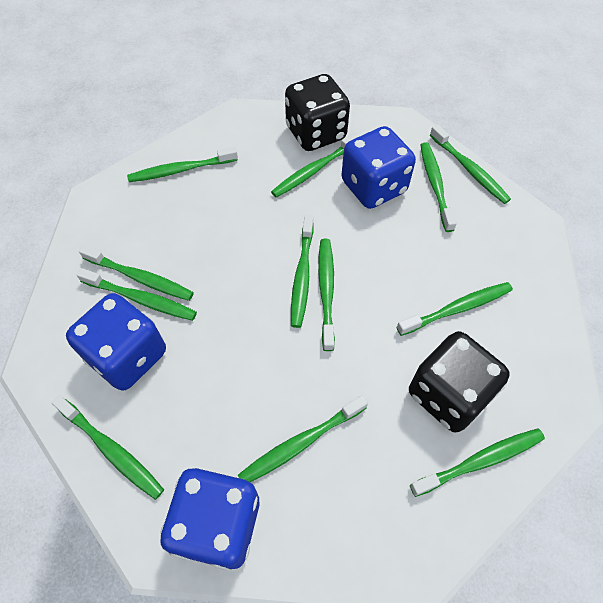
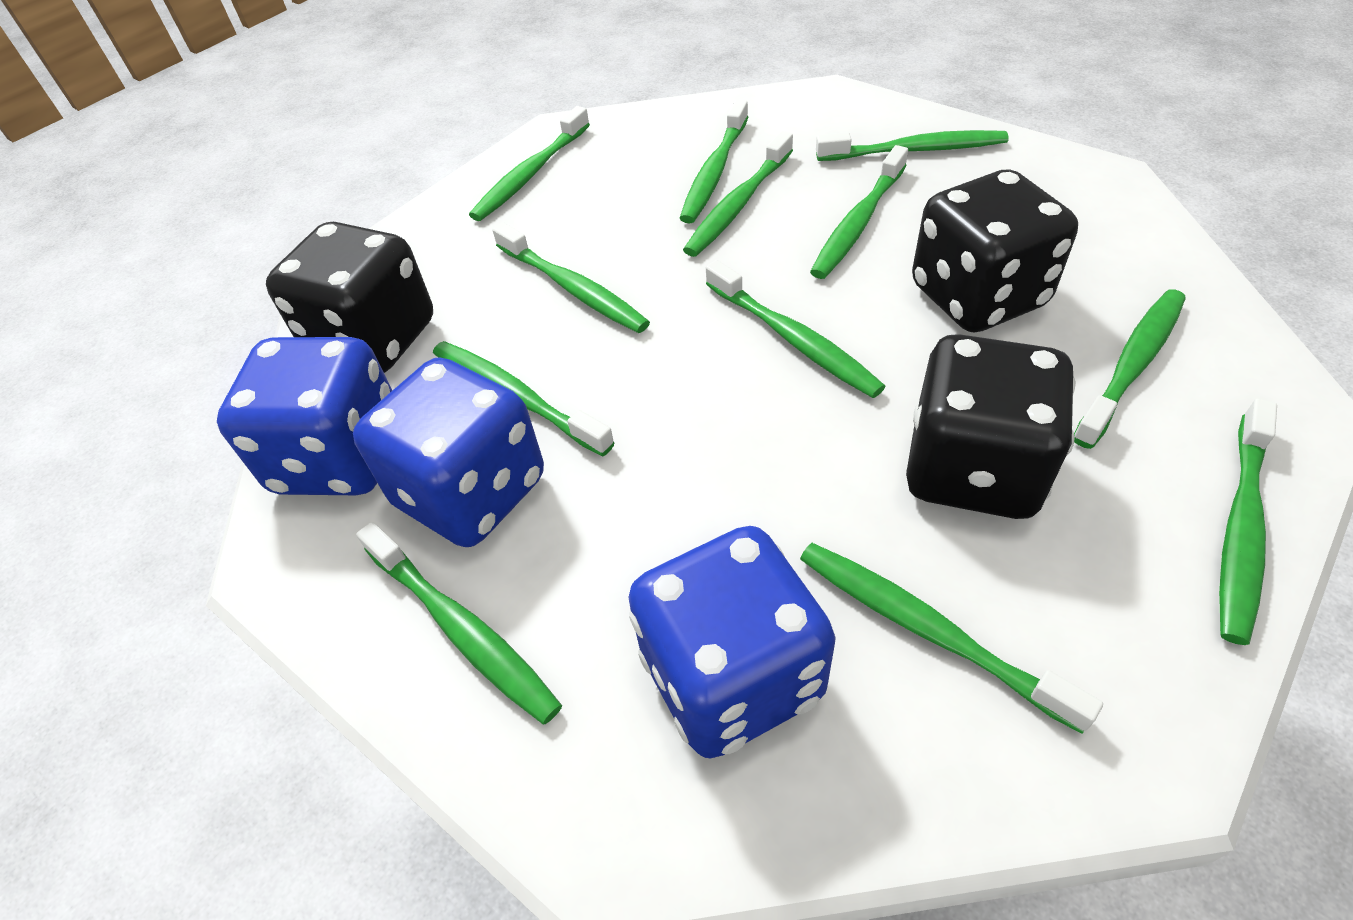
black dice: [285,74,350,151] [409,331,510,432] = 2 -> [266,222,433,373] [906,334,1076,519] [912,169,1078,332] = 3

